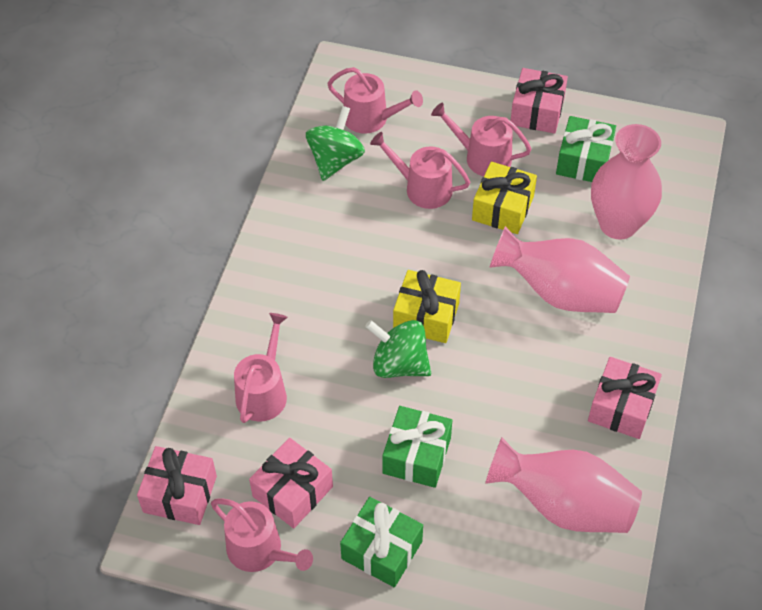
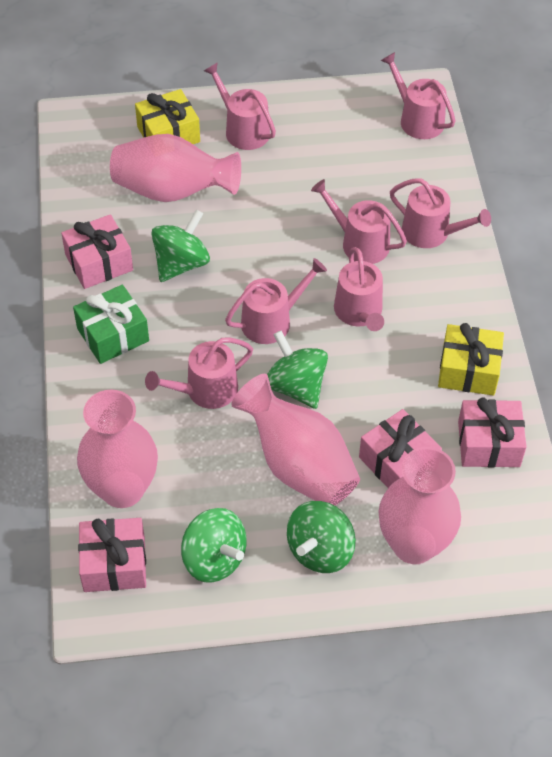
green gift: [340,497,423,587] [383,406,452,488] [556,116,616,182] = 3 -> [73,284,149,364] = 1
green spinning top: [306,106,365,181] [365,320,431,378] = 2 -> [151,209,210,282] [181,508,247,583] [267,331,328,409] [287,501,356,573] = 4
pink vase: [485,437,642,533] [489,226,630,313] [591,124,662,239] = 3 -> [77,390,158,508] [110,134,241,202] [231,374,360,506] [379,447,461,564] = 4
pink watering can: [211,498,313,572] [234,313,288,423] [327,67,423,134] [370,132,470,209] [431,103,531,176] = 5 -> [145,337,253,409] [204,62,276,150] [225,258,327,344] [311,179,407,264] [334,247,384,331] [381,52,456,139] [390,178,491,248] = 7

